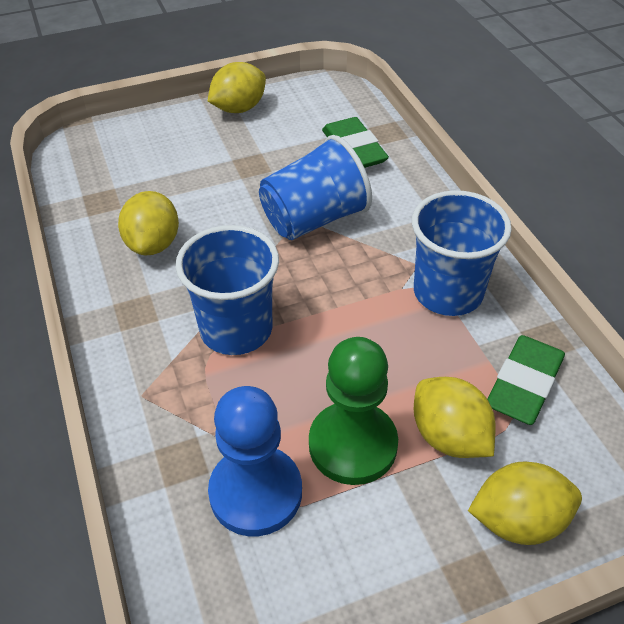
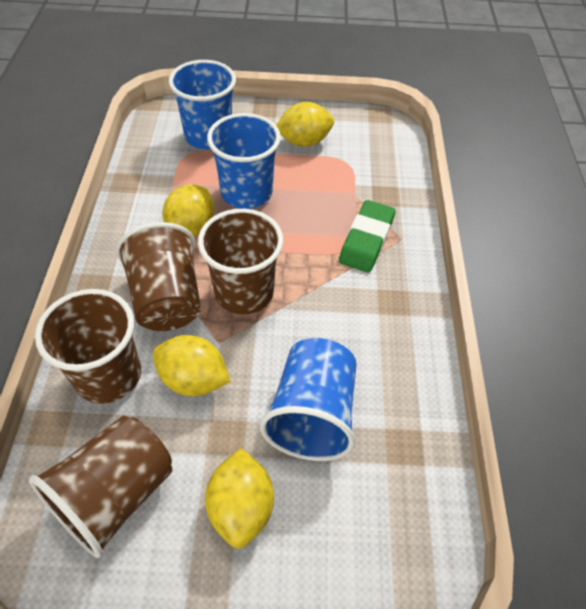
blue pawn: [208,386,302,536] = 1 -> none = 0
brown cup: none = 0 -> [29,416,172,558] [35,289,141,404] [116,222,201,331] [198,209,283,314] = 4
green eraser: [322,117,389,168] [487,335,565,425] = 2 -> [339,200,396,273] = 1
green pawn: [309,337,398,485] = 1 -> none = 0

